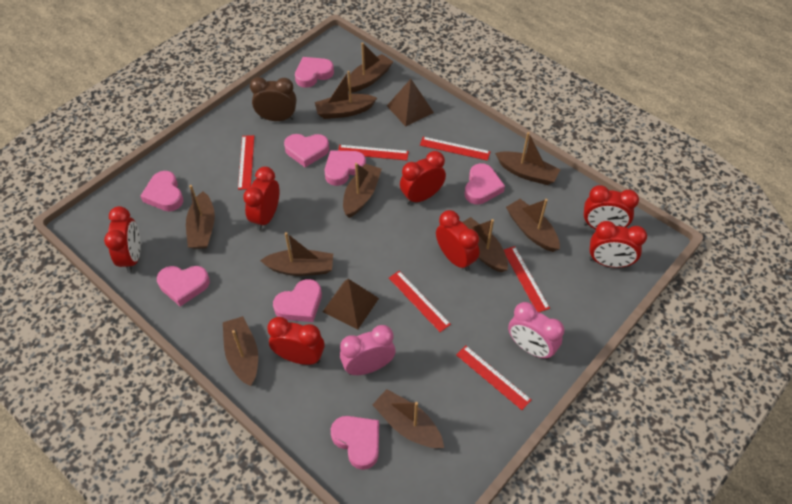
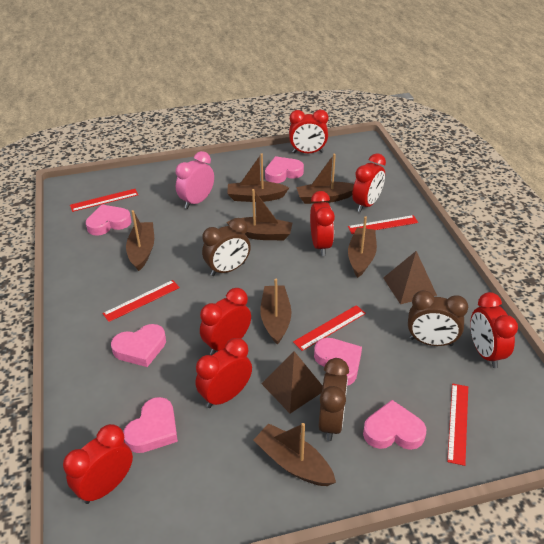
brown boat: [186,185,215,249] [223,316,258,386] [260,232,333,276] [315,71,377,119] [343,163,382,218] [347,42,393,93] [372,389,444,448] [462,217,508,272] [495,132,560,185] [506,199,560,252] = 10 -> [126,210,154,271] [226,189,292,240] [227,153,289,202] [254,423,336,486] [260,279,291,345] [296,154,354,204] [348,216,377,278] = 7
brown clock: [250,77,296,121] = 1 -> [202,218,251,276] [319,358,349,441] [408,290,468,346] = 3
pink clock: [340,325,395,375] [508,302,564,359] = 2 -> [176,151,214,209] = 1
pink heart: [140,171,183,211] [157,266,210,306] [273,279,322,322] [284,134,329,167] [295,57,334,88] [325,150,366,186] [331,416,379,470] [465,163,505,205] = 8 -> [86,204,131,236] [111,324,166,367] [123,397,178,453] [265,156,304,183] [314,338,362,386] [363,400,427,450] = 6
red ruler: [238,135,254,190] [338,145,409,161] [389,271,451,332] [420,137,490,161] [456,345,531,410] [504,246,550,312] = 6 -> [70,189,138,212] [102,280,180,322] [293,305,366,351] [348,215,418,234] [447,383,468,466] = 5

